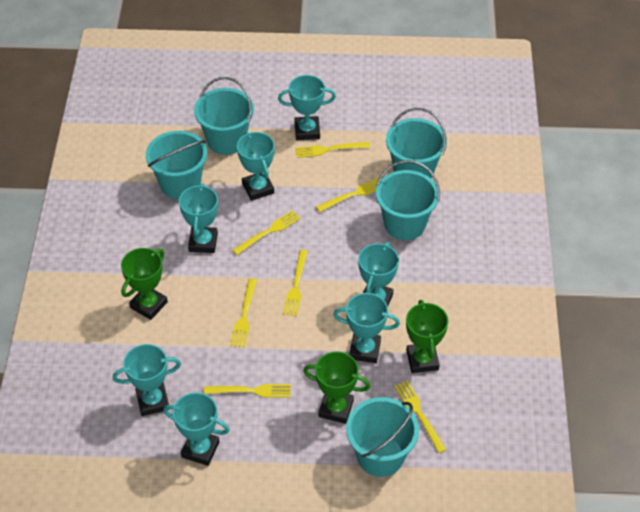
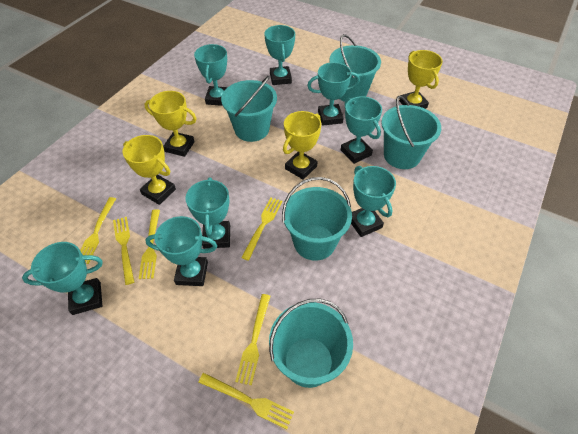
green trophy: [121,248,168,320] [303,351,371,424] [406,300,448,373] = 3 -> none = 0
turquoise trophy: [113,344,181,416] [163,393,229,466] [179,183,218,253] [237,132,275,201] [278,75,336,140] [333,293,400,363] [358,242,399,307] = 7 -> [22,242,103,315] [145,216,217,286] [185,177,230,249] [194,44,227,106] [264,25,295,85] [307,62,360,126] [341,96,382,164] [351,166,396,237] = 8
yellow fork: [204,384,291,398] [230,278,257,347] [232,210,301,255] [283,250,308,316] [295,142,370,158] [316,178,382,212] [394,380,447,453] = 7 -> [80,197,116,264] [113,217,134,285] [139,209,160,279] [198,373,294,429] [235,294,270,385] [241,198,282,261] = 6
yellow trophy: none = 0 -> [123,135,176,205] [144,91,197,157] [283,111,321,180] [399,50,443,109] = 4

